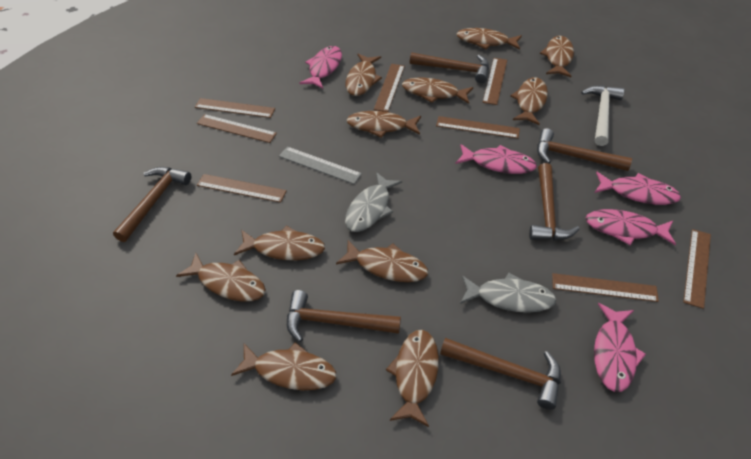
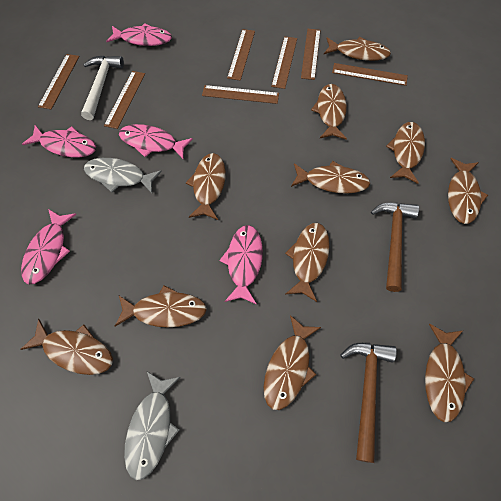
brown hammer: [113,167,191,242] [287,290,401,342] [410,52,489,83] [440,338,561,410] [529,163,580,241] [537,128,632,171] = 6 -> [341,343,397,463] [371,203,419,292] = 2
brown ruler: [195,98,275,118] [197,114,277,143] [197,174,287,203] [374,64,405,112] [436,116,520,139] [483,58,507,105] [552,273,659,302] [683,229,711,309] = 8 -> [38,54,80,109] [104,71,145,129] [202,85,279,104] [227,29,255,81] [271,36,297,89] [301,29,320,80] [332,63,408,86] = 7
grey ruler: [279,146,362,184] = 1 -> none = 0

